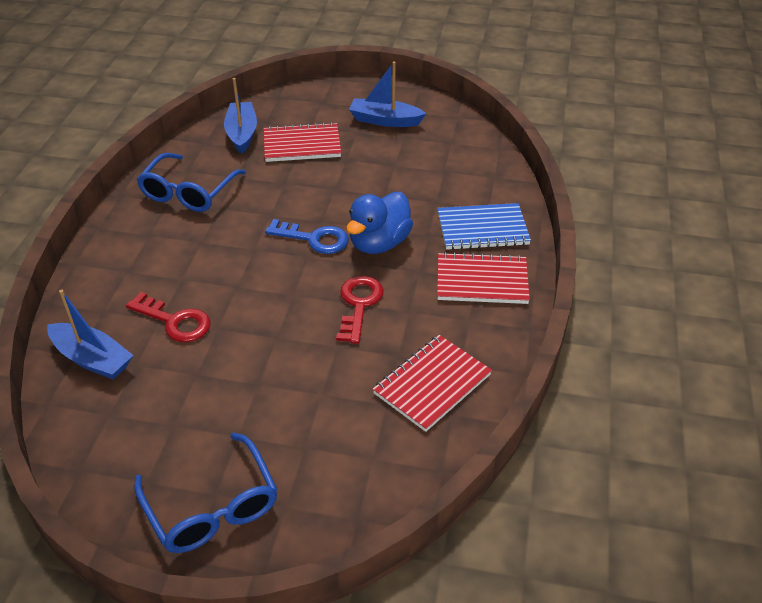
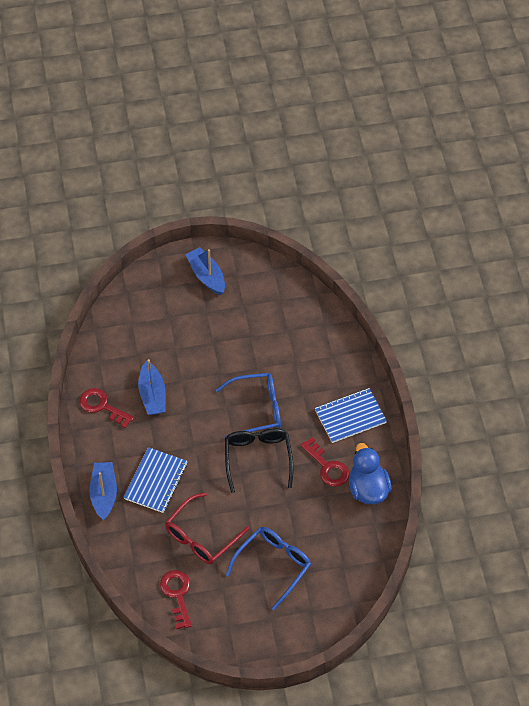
black glasses: none = 0 -> [225,428,294,493] = 1
blue key: [265,219,349,254] = 1 -> none = 0
blue notebook: [437,203,531,250] = 1 -> [124,447,188,513] [315,388,387,443] = 2
red glasses: none = 0 -> [165,492,250,564] = 1
red key: [126,292,211,342] [336,276,384,344] = 2 -> [79,388,134,428] [160,570,192,629] [300,437,349,487] = 3
red notebook: [264,122,341,162] [373,335,492,432] [437,252,530,304] = 3 -> none = 0

